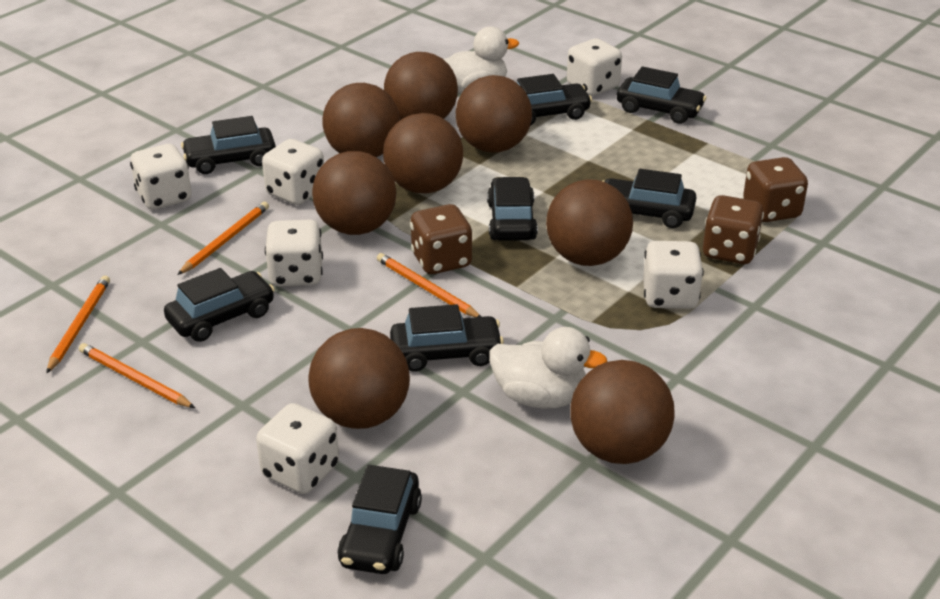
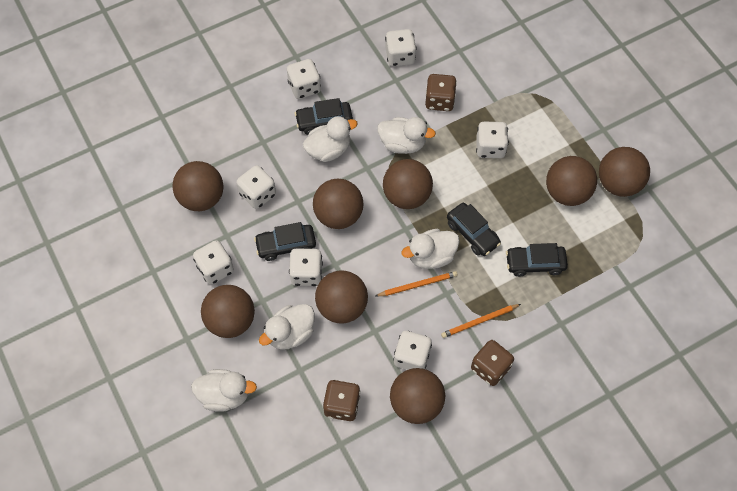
black car: [164,268,275,342] [181,116,276,174] [338,465,422,574] [390,304,504,372] [487,177,538,241] [517,74,592,126] [603,169,696,228] [617,66,707,124] = 8 -> [254,222,316,261] [295,98,353,135] [447,203,501,256] [506,243,568,277] = 4
orange pencil: [46,276,110,374] [79,343,195,408] [178,202,269,275] [377,253,481,317] = 4 -> [375,271,458,296] [441,304,521,338] = 2
white dice: [130,144,192,210] [256,403,339,494] [262,139,324,205] [265,220,323,287] [567,38,622,96] [643,241,704,309] = 6 -> [193,240,234,285] [236,165,276,209] [287,59,321,99] [289,249,323,286] [385,29,417,66] [393,331,432,370] [476,122,509,158] = 7
white duck: [443,27,519,94] [489,327,607,409] = 2 -> [191,369,257,412] [259,304,315,350] [303,116,358,162] [377,117,436,154] [402,229,460,269] = 5

